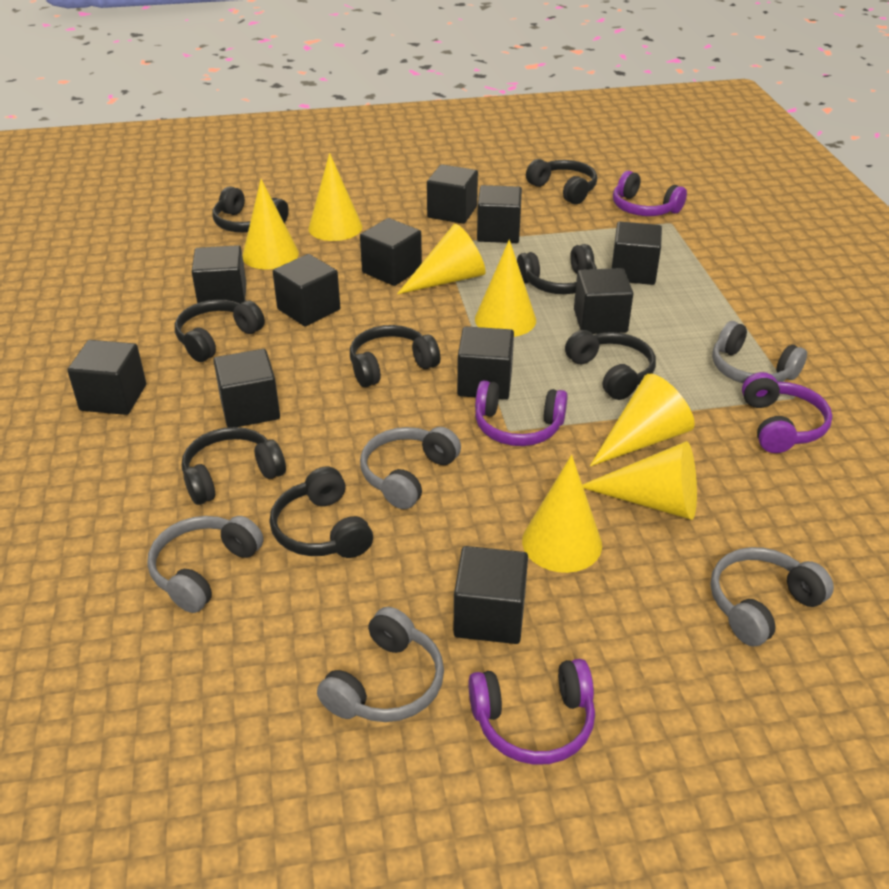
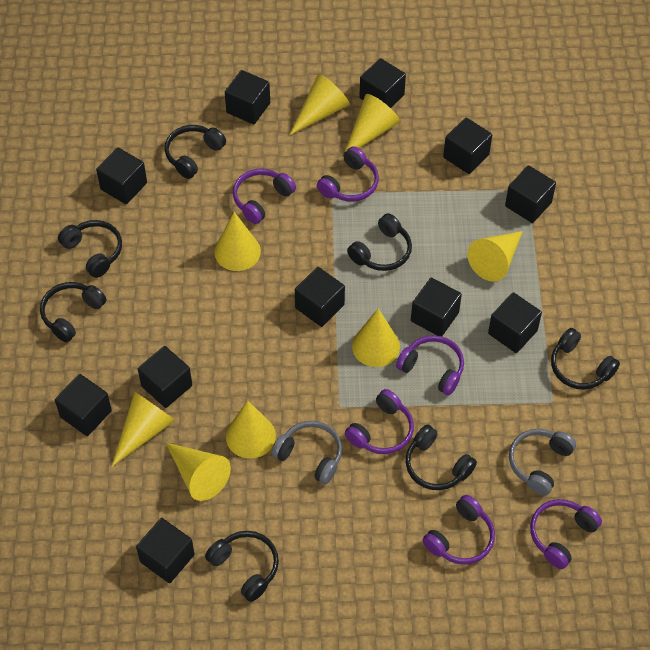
black headphones: [175,300,265,362] [182,427,286,505] [212,186,289,232] [269,466,373,558] [350,325,440,387] [517,244,597,294] [526,159,597,205] [565,330,656,400] = 8 -> [40,282,106,342] [58,220,122,278] [165,125,226,179] [205,531,279,602] [347,213,412,271] [406,424,477,490] [551,328,620,390] = 7
grey headphones: [147,516,264,613] [317,607,444,722] [360,427,461,509] [711,547,834,646] [712,321,807,383] = 5 -> [272,421,342,484] [509,429,576,495] = 2
purple headphones: [468,659,595,765] [475,380,568,446] [613,171,687,216] [742,372,832,453] = 4 -> [233,168,296,224] [317,146,379,202] [345,389,414,454] [396,335,464,395] [422,495,495,565] [530,499,602,569] = 6
yellow cone: [242,179,299,270] [308,153,362,241] [397,224,486,294] [475,240,536,337] [522,455,602,573] [582,441,697,520] [590,374,695,466] = 7 -> [112,392,176,466] [166,443,231,501] [214,212,261,271] [226,401,276,459] [290,74,350,135] [343,94,400,158] [352,308,400,367] [467,231,523,282] = 8

